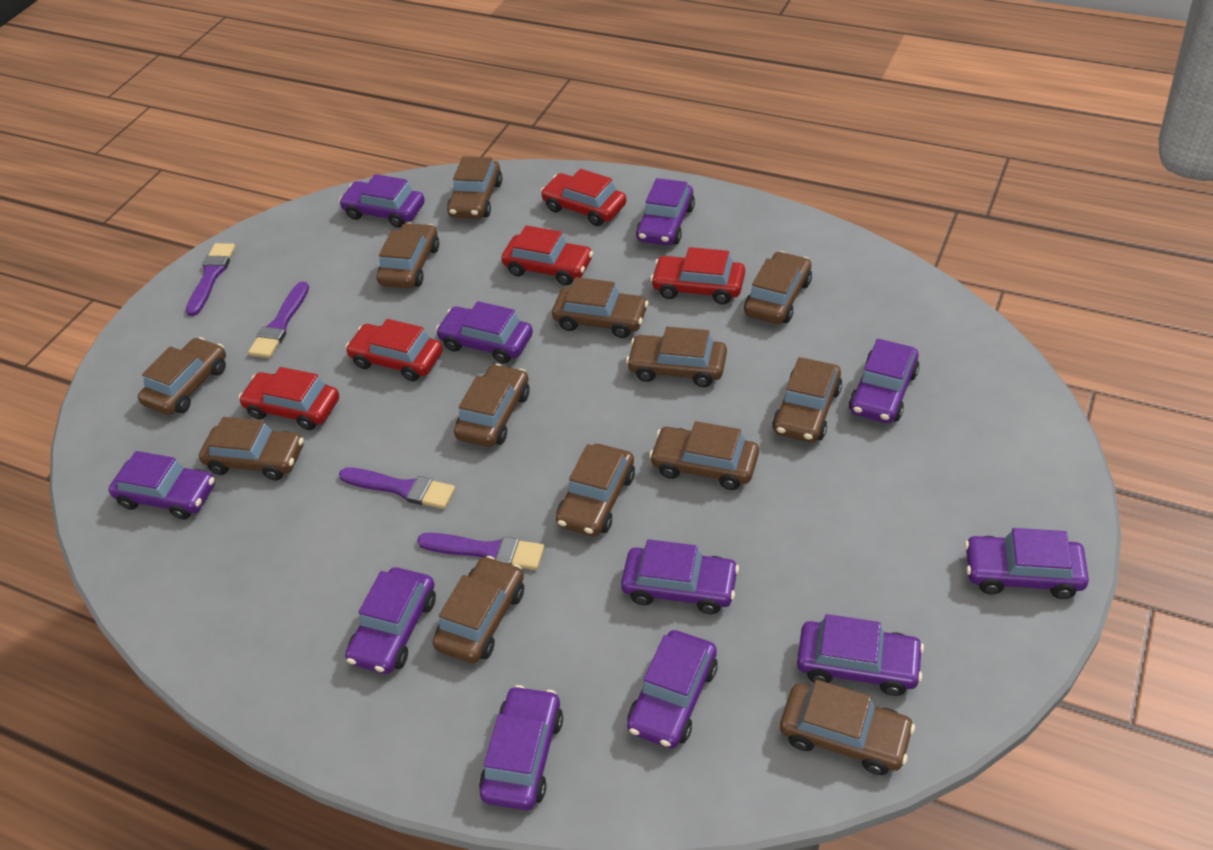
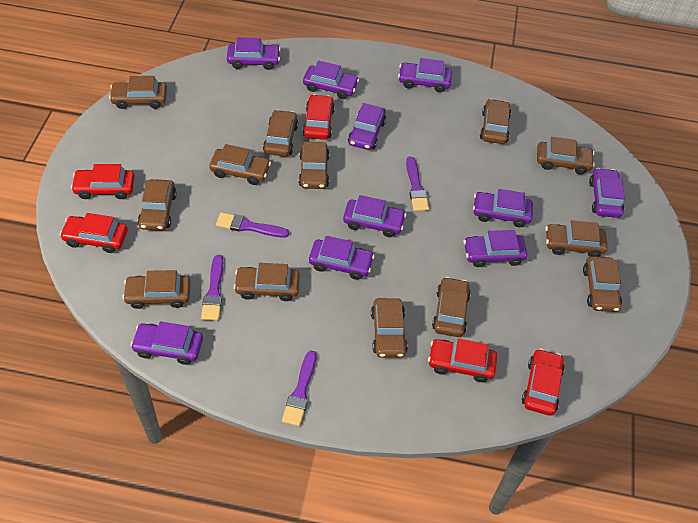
purple car: [108,451,215,520] [339,174,425,228] [345,567,436,674] [436,301,533,364] [479,685,563,810] [621,539,739,614] [627,630,718,748] [636,178,695,245] [797,614,924,696] [849,339,920,423] [965,528,1089,599] = 11 -> [130,321,203,365] [227,37,281,70] [303,61,359,99] [309,236,375,280] [343,195,406,237] [348,103,386,150] [398,58,452,92] [464,230,527,267] [473,189,533,227] [589,168,625,218] = 10

